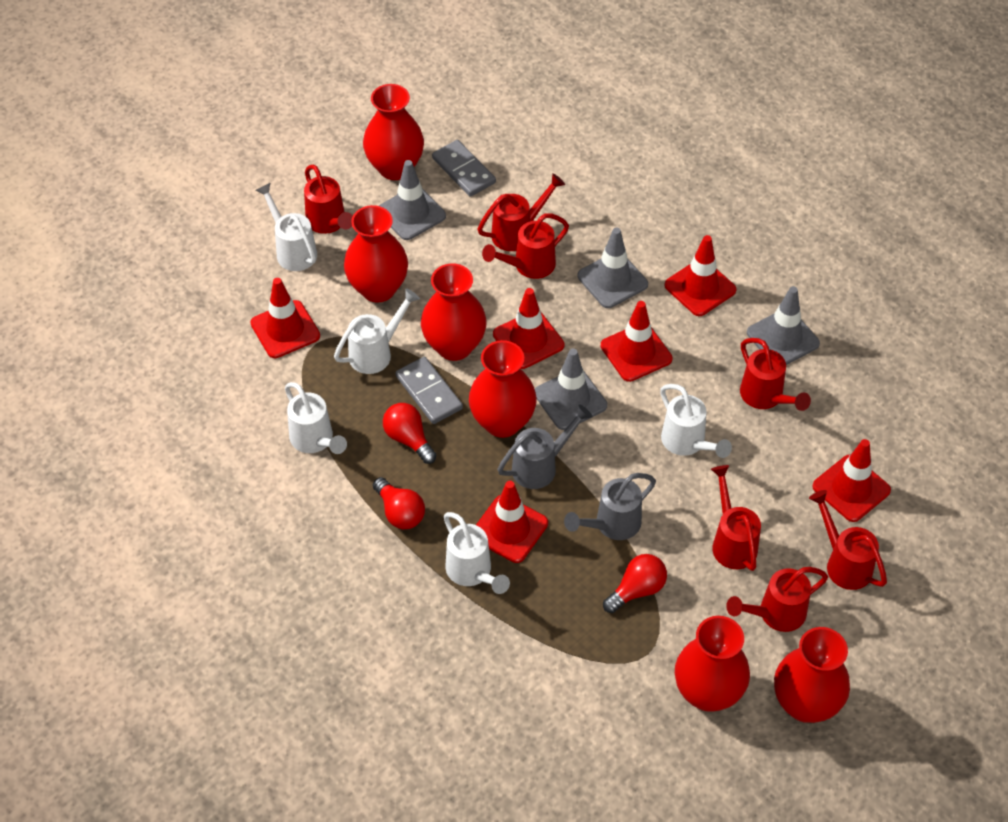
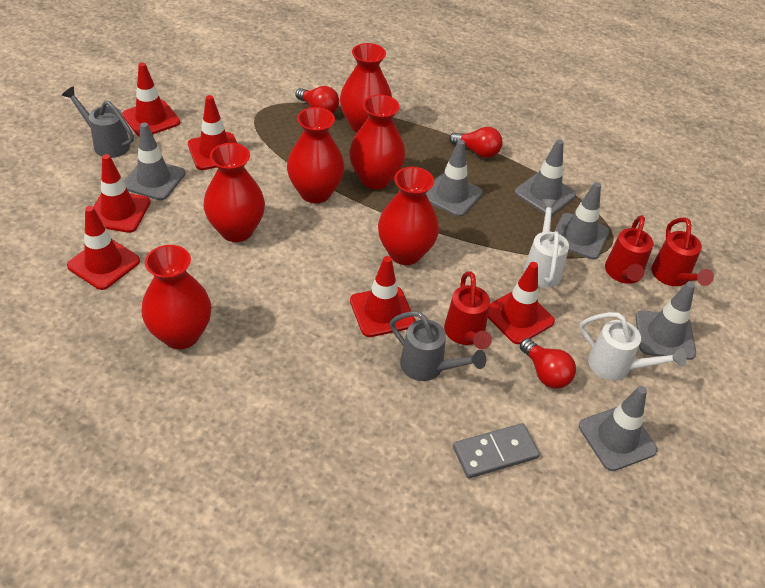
grey domino: [395,357,463,424] [432,140,496,197] = 2 -> [453,423,540,479] = 1
grey traffic cone: [379,160,446,240] [535,349,607,430] [577,228,648,308] [747,286,820,365] = 4 -> [124,123,185,200] [426,140,483,217] [515,139,576,215] [554,182,609,260] [579,386,658,471] [636,282,696,360] = 6
red watering can: [304,165,353,234] [477,173,565,251] [482,213,569,279] [711,465,761,571] [726,567,828,632] [740,338,811,411] [809,490,887,590] = 7 -> [444,271,492,349] [605,215,653,284] [651,218,714,286] = 3
white watering can: [256,183,317,271] [285,382,347,454] [334,288,420,374] [444,512,510,594] [660,384,732,458] = 5 -> [523,199,569,288] [580,312,687,380] = 2

